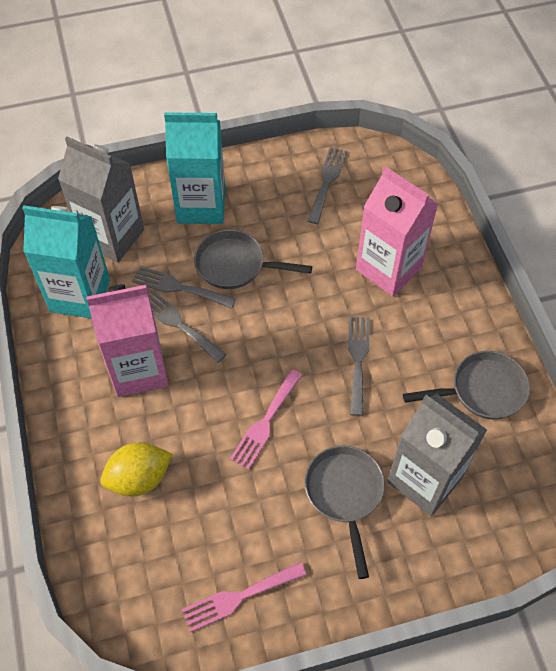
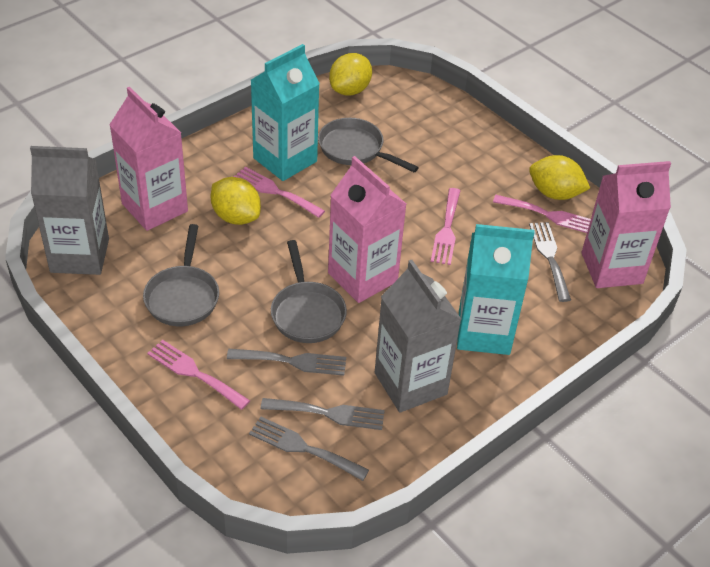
pink carton: [86,284,168,397] [356,166,438,296] = 2 -> [109,87,188,231] [328,156,406,303] [582,161,671,288] = 3
pink fork: [181,562,307,632] [230,369,302,470] = 2 -> [147,340,250,410] [234,167,325,218] [431,188,460,265] [493,195,591,233] = 4
yellow lemon: [100,442,172,496] = 1 -> [211,177,261,225] [329,53,372,96] [529,155,590,200] = 3

